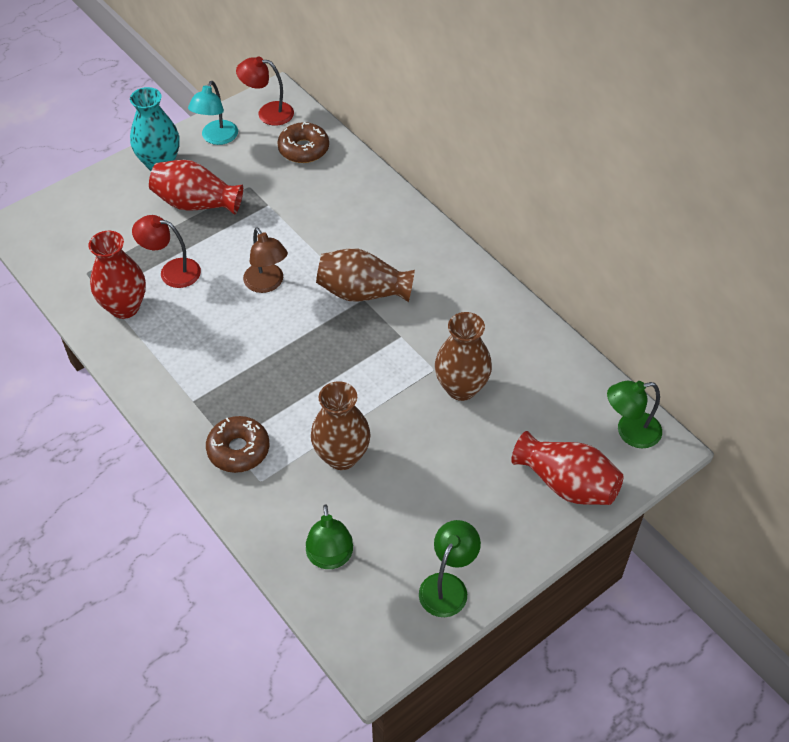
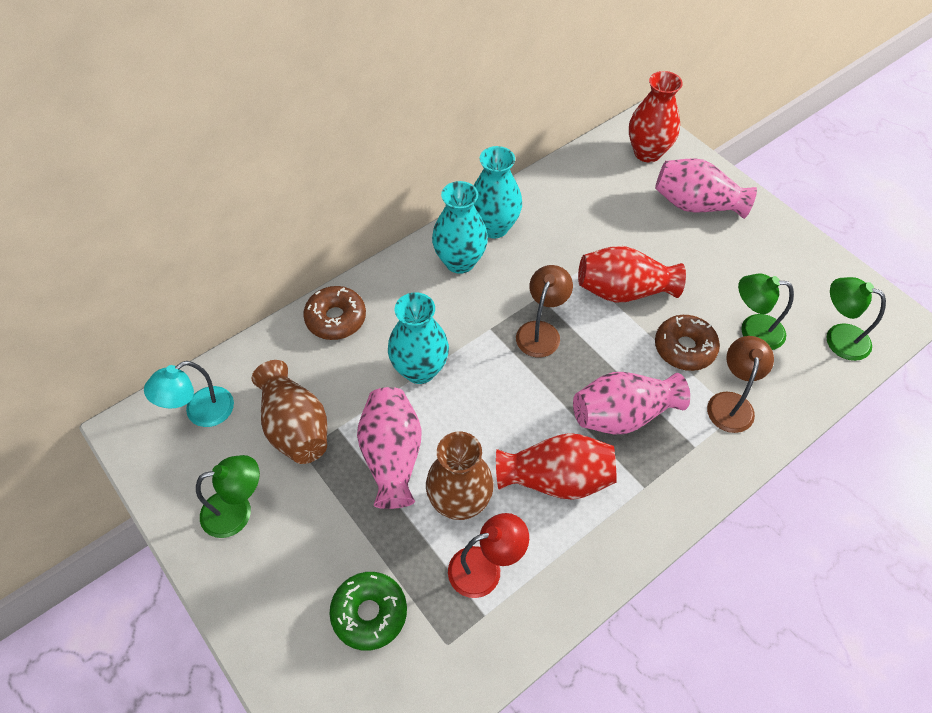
brown lamp: [243,227,288,293] = 1 -> [516,265,573,357] [707,336,774,433] = 2
brown vase: [311,381,371,470] [316,248,415,302] [435,312,492,401] = 3 -> [252,360,327,464] [426,432,494,520] = 2
green donut: none = 0 -> [329,572,407,651] = 1
pink vase: none = 0 -> [357,387,422,509] [573,372,690,434] [655,158,757,219] = 3
red lamp: [132,215,201,288] [236,57,294,126] = 2 -> [448,513,529,598] = 1
turquoise vase: [130,87,180,171] = 1 -> [388,292,449,384] [432,181,488,274] [473,146,522,238] = 3

